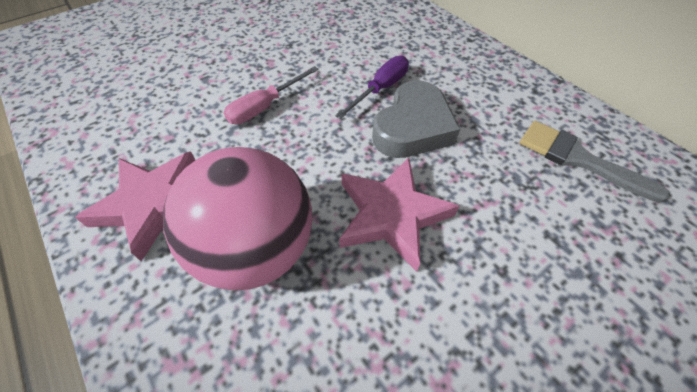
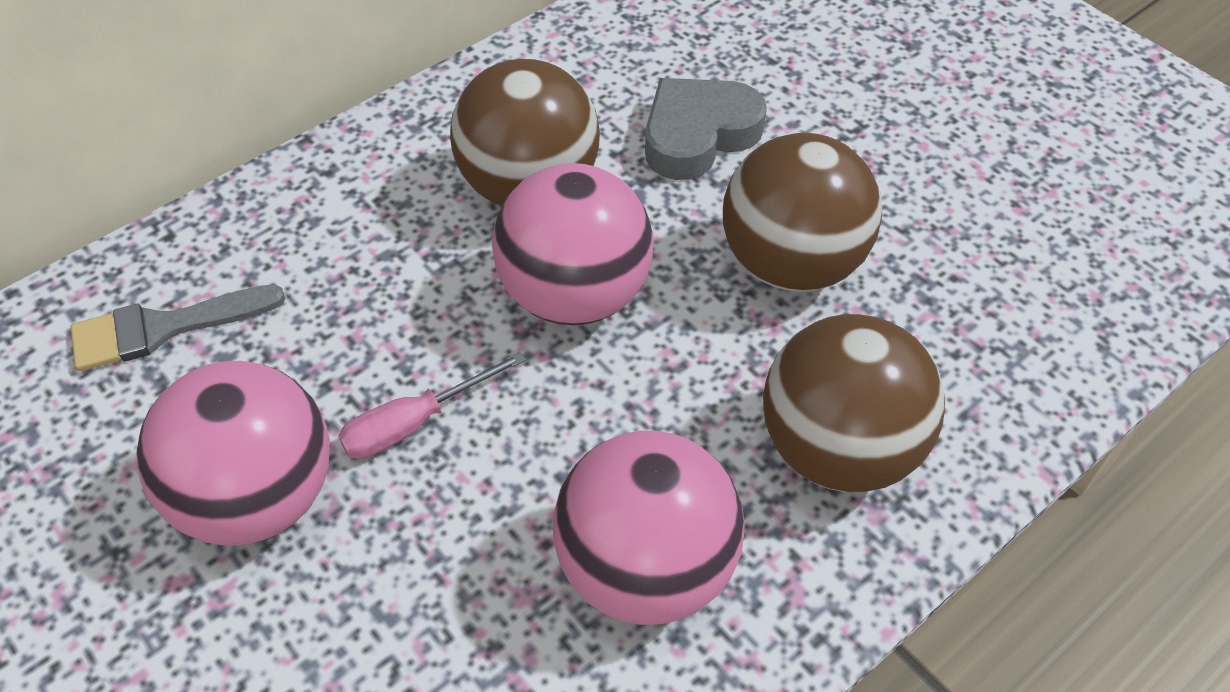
brown ball: none = 0 -> [450,59,600,206] [723,133,882,292] [763,314,945,492] = 3
pink ball: [163,147,313,291] = 1 -> [136,361,330,546] [492,163,653,325] [553,431,745,625] = 3
pink star: [75,151,195,261] [339,158,459,272] = 2 -> none = 0
purple screwdriver: [335,56,409,119] = 1 -> none = 0

